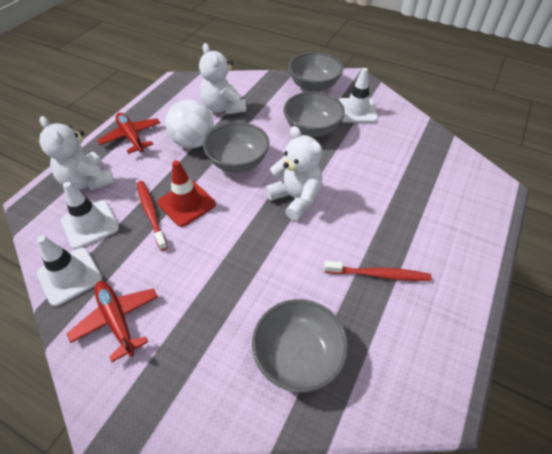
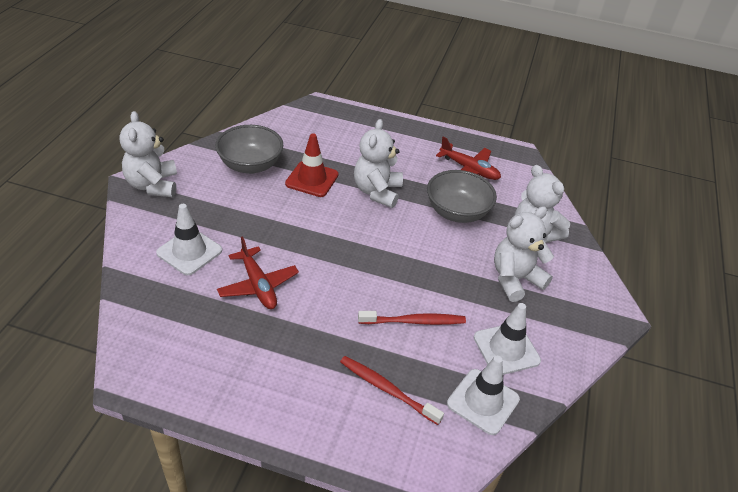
grey bowl: [203,122,270,173] [252,299,348,393] [284,91,345,137] [288,52,343,92] = 4 -> [215,125,283,174] [427,170,497,223] = 2
white ball: [165,100,214,149] = 1 -> none = 0
white teddy bear: [39,116,115,190] [199,43,246,115] [265,126,322,221] = 3 -> [120,111,177,197] [354,119,403,208] [494,206,554,302] [514,165,570,243] = 4

